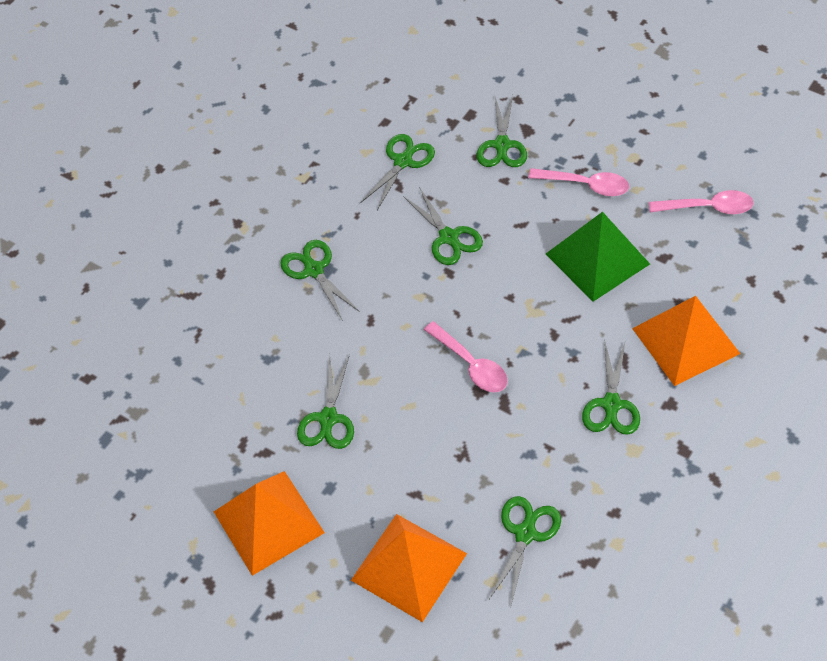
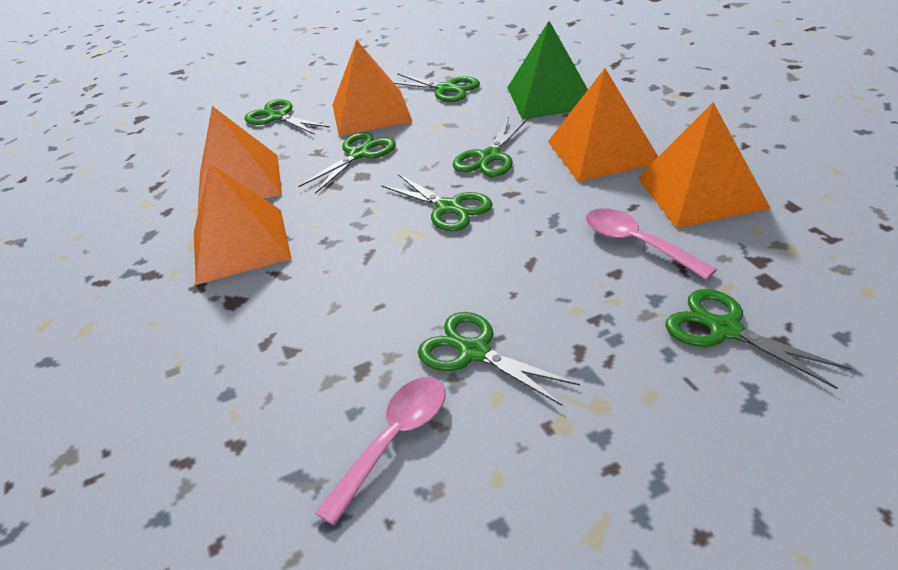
orange pyramid: [214,471,325,576] [351,514,467,622] [632,296,741,386] = 3 -> [194,163,292,285] [198,106,282,211] [333,40,413,137] [548,68,658,182] [638,102,771,228] = 5
pink spoon: [424,321,508,392] [528,168,629,196] [649,190,754,214] = 3 -> [315,377,446,525] [586,208,717,280] = 2

